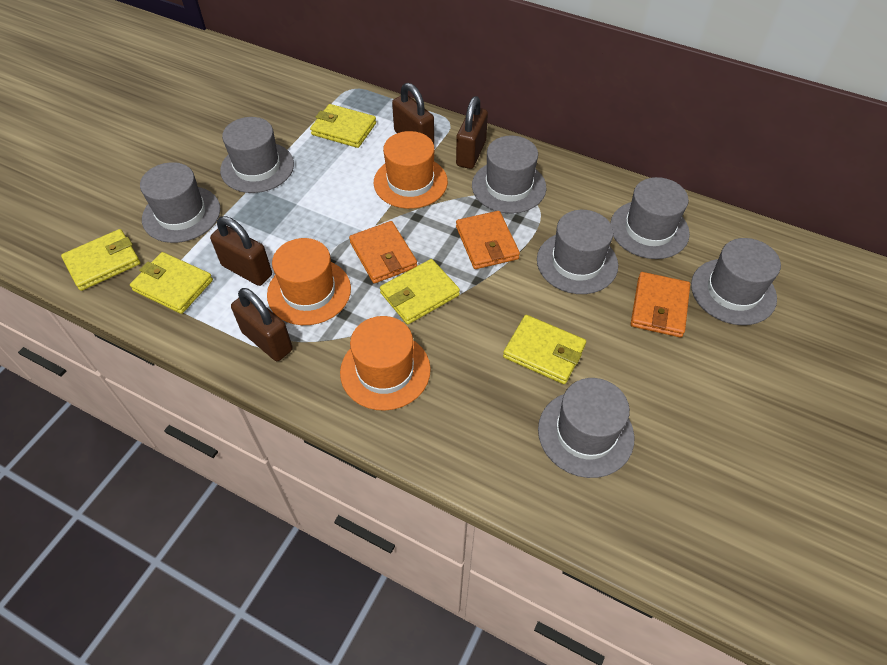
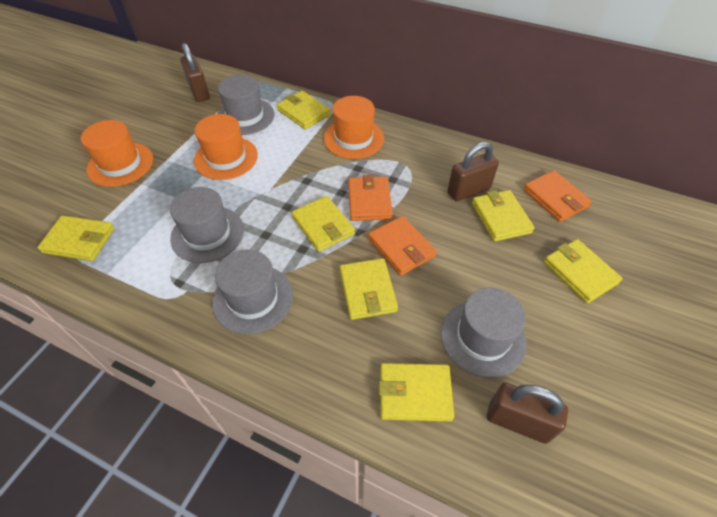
brown padlock: [210,216,272,286] [231,288,293,361] [392,83,434,143] [456,96,488,169] = 4 -> [180,43,210,102] [447,142,499,202] [487,383,568,444] = 3
grey hat: [140,162,220,243] [220,117,294,193] [472,136,546,213] [537,210,618,294] [538,378,634,478] [610,177,690,259] [691,238,781,325] = 7 -> [170,187,244,263] [212,249,293,334] [217,75,274,135] [441,288,527,378] = 4
yellow wallet: [61,229,140,291] [130,252,213,314] [310,104,376,148] [380,259,460,324] [503,315,586,384] = 5 -> [37,215,114,261] [277,91,331,130] [292,196,355,252] [340,258,398,320] [379,363,454,421] [472,190,535,242] [544,239,623,303] = 7

